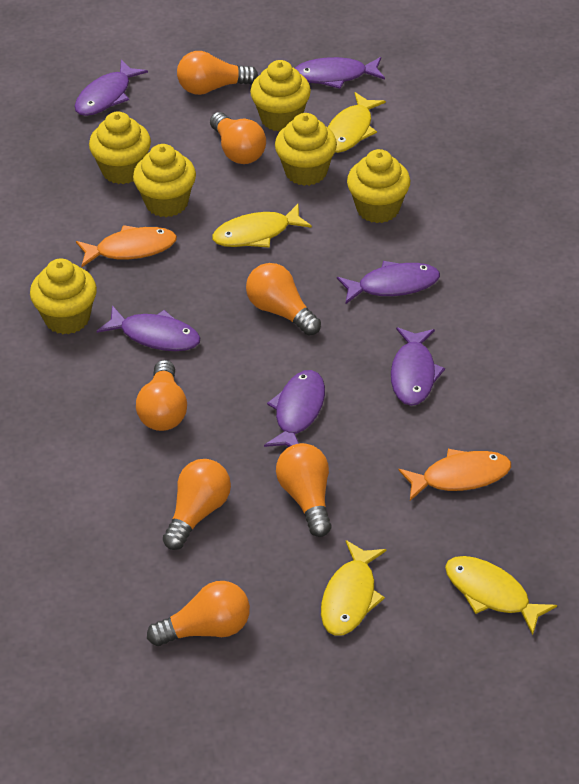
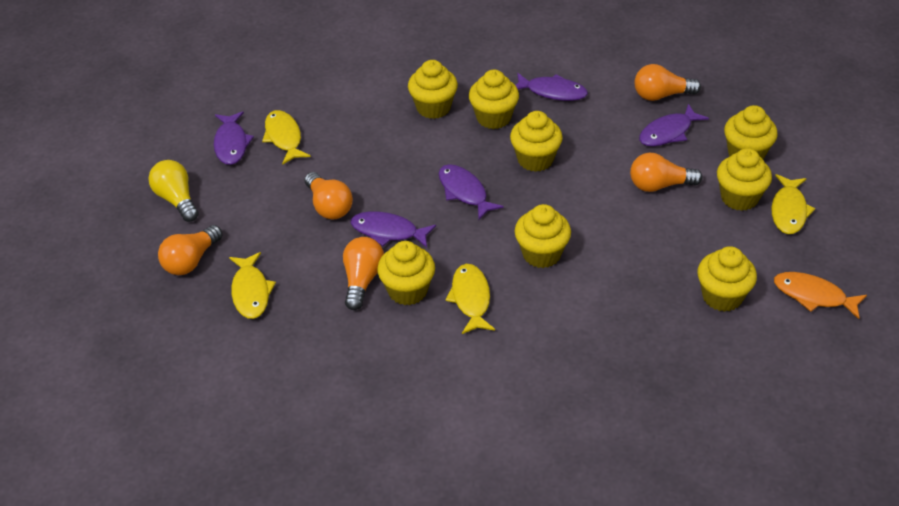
orange fish: [76,225,177,267] [398,449,511,501] = 2 -> [774,272,867,319] = 1
orange light bulb: [136,360,187,431] [147,581,250,646] [163,459,231,550] [177,51,258,95] [210,112,266,164] [246,263,321,336] [276,443,332,537] = 7 -> [158,225,222,275] [305,172,353,220] [343,237,384,310] [630,153,702,192] [634,64,701,101] = 5
purple fish: [74,60,148,116] [97,306,200,351] [264,370,325,447] [295,57,385,89] [337,261,440,304] [391,327,445,406] = 6 -> [214,111,254,165] [351,211,436,248] [439,164,504,220] [516,73,588,101] [639,104,709,146] = 5
yellow cupcake: [30,259,97,334] [89,111,151,184] [133,144,196,217] [250,60,311,132] [275,113,337,186] [347,149,410,223] = 6 -> [377,241,435,305] [408,60,458,119] [469,70,519,129] [510,111,563,172] [515,204,571,268] [698,246,757,312] [717,148,772,211] [724,105,778,159] = 8
yellow light bulb: none = 0 -> [149,160,199,222] = 1

